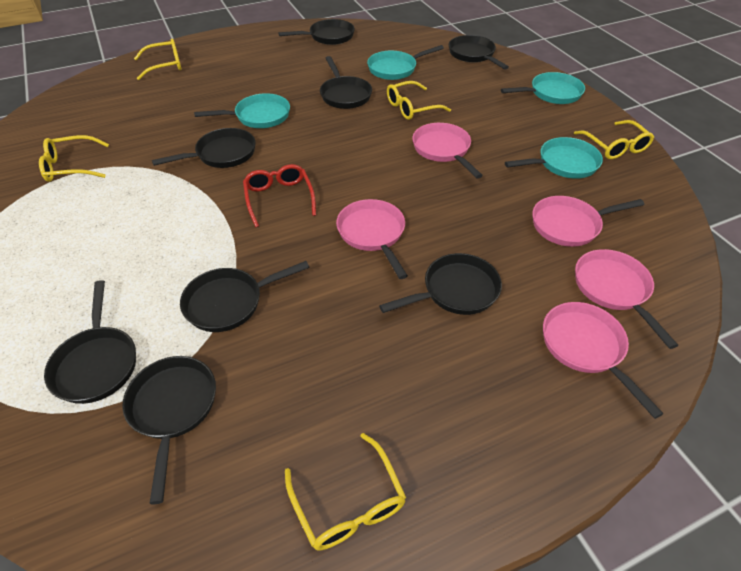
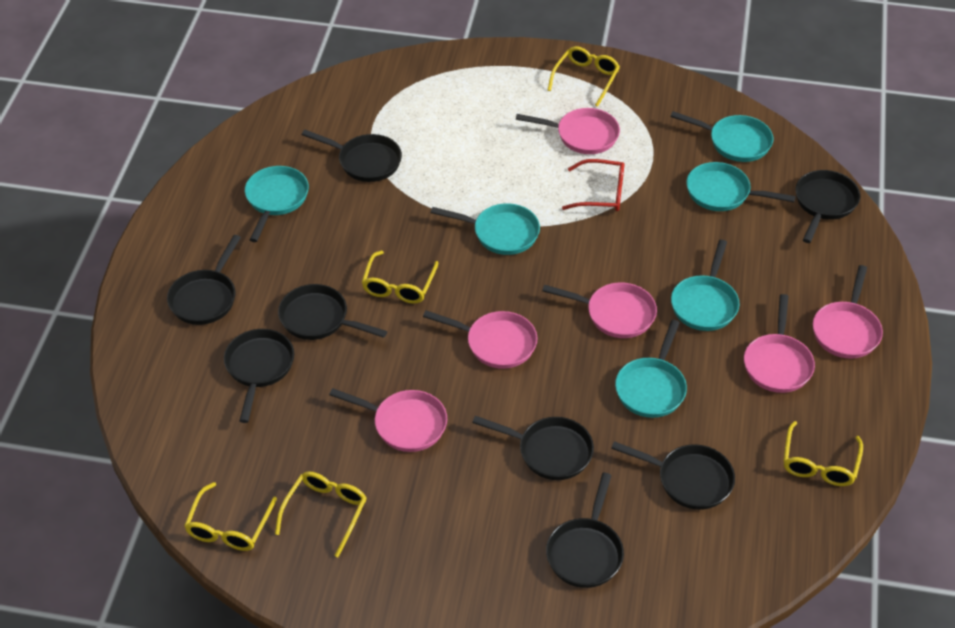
pink pan: [336,199,408,279] [412,123,483,179] [532,196,644,247] [543,302,664,419] [575,249,678,349] = 5 -> [329,388,447,452] [423,310,537,369] [516,108,620,154] [542,282,657,338] [744,294,815,393] [813,265,883,359] = 6
turquoise pan: [194,93,290,128] [367,45,444,80] [501,72,585,104] [505,137,603,179] = 4 -> [245,166,309,242] [431,203,540,255] [615,320,687,418] [671,111,773,162] [671,240,739,331] [686,162,796,211] = 6

